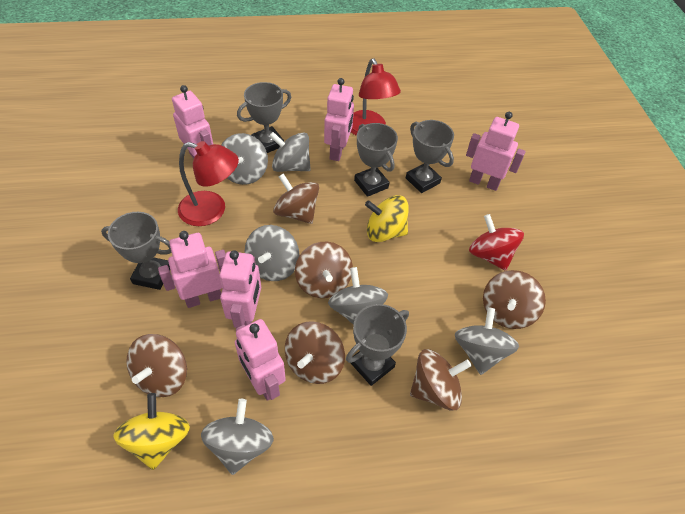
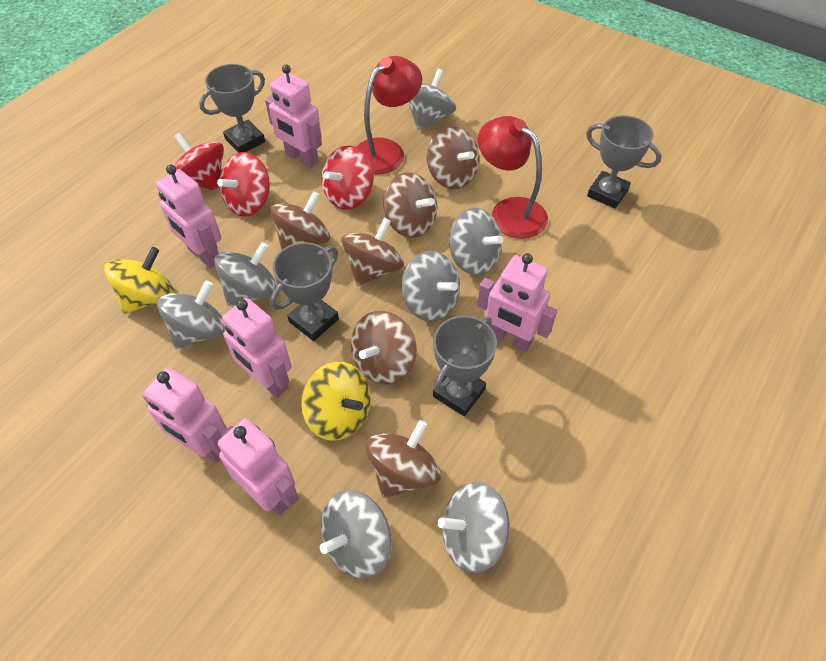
grey spinning top: [201,399,274,475] [221,133,268,185] [245,225,300,281] [269,132,311,172] [328,267,388,325] [455,307,519,375] = 6 -> [157,281,224,349] [214,242,278,306] [320,490,392,579] [401,251,460,322] [408,69,456,130] [438,482,509,573] [449,208,503,276] = 7
grey trophy: [101,212,172,290] [237,82,291,153] [346,304,409,386] [354,123,398,197] [406,120,454,193] = 5 -> [199,64,265,153] [270,242,339,341] [433,315,497,416] [586,115,662,209] = 4
red spinning top: [469,214,524,271] = 1 -> [174,133,224,191] [217,152,270,217] [322,146,374,210] = 3

